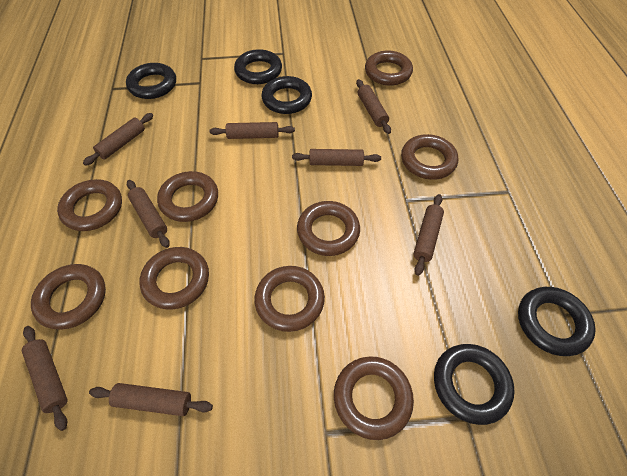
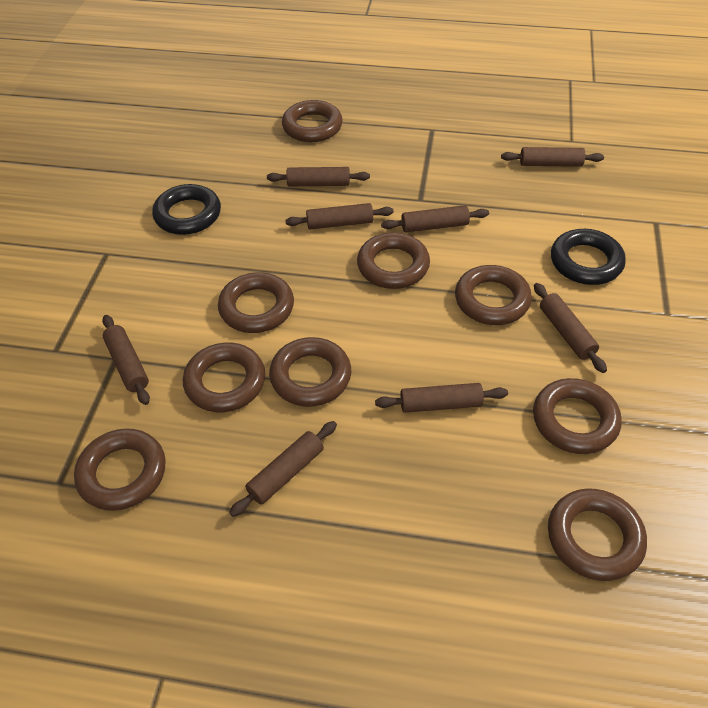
black ring: [126,63,176,99] [234,49,282,84] [262,76,312,114] [434,344,515,425] [518,287,596,356] = 5 -> [152,184,221,235] [551,229,626,285] = 2

